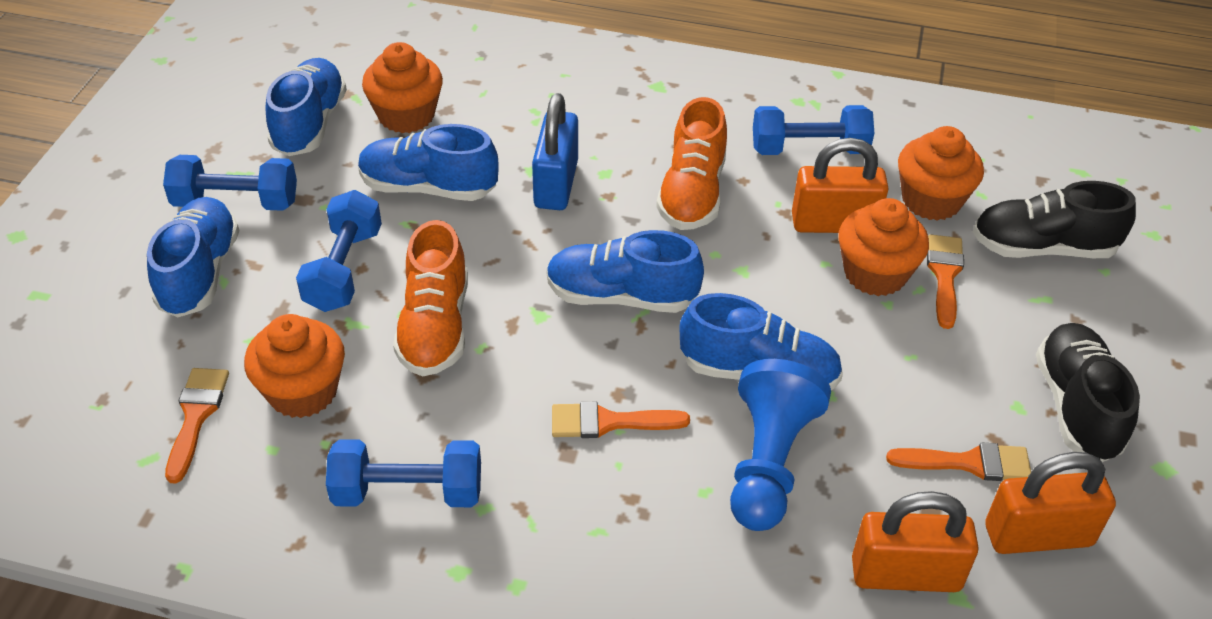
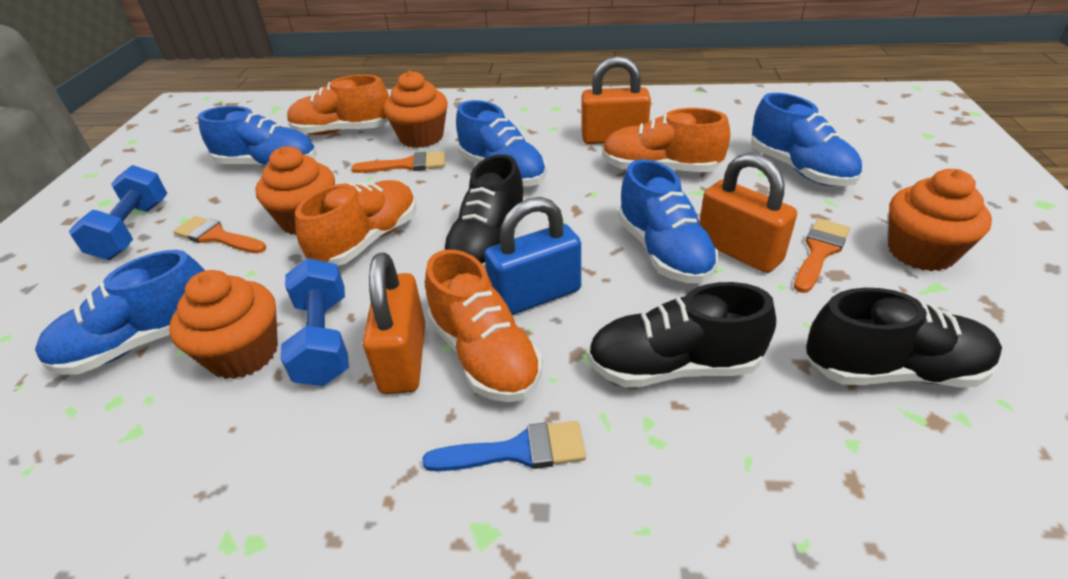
black shoe: [973,181,1136,258] [1036,323,1140,462] = 2 -> [442,154,525,269] [588,282,776,387] [806,288,1002,387] = 3
blue brush: none = 0 -> [422,421,586,471] = 1
blue dumbbell: [163,155,297,211] [296,190,382,312] [326,439,481,507] [753,105,874,155] = 4 -> [69,165,167,260] [281,258,349,386] = 2
blue pawn: [730,359,831,531] = 1 -> none = 0
orange brush: [165,368,229,483] [552,402,690,438] [886,442,1031,481] [927,234,964,329] = 4 -> [173,216,266,253] [351,151,445,173] [794,219,850,293] = 3
orange shoe: [393,220,468,376] [656,97,727,230] = 2 -> [287,75,389,135] [295,180,417,266] [425,250,542,402] [602,108,730,172] = 4

